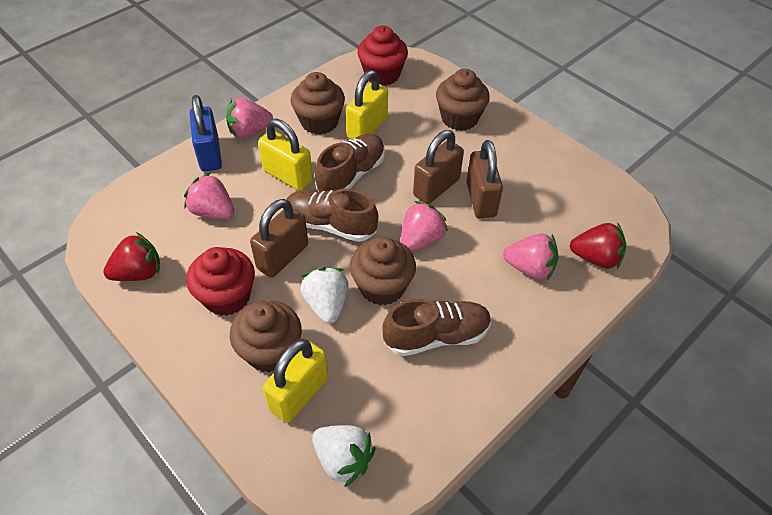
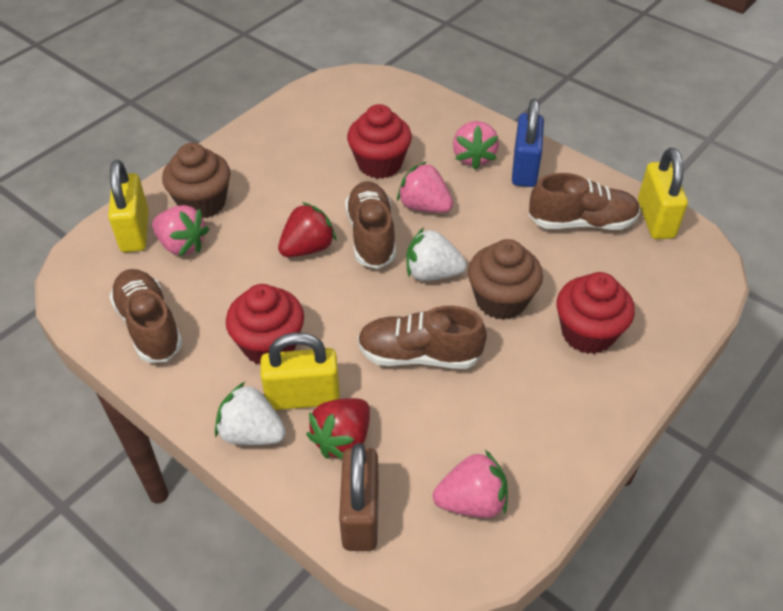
brown cupcake: [230,300,302,373] [290,72,345,135] [350,237,416,305] [436,69,490,131] = 4 -> [162,143,231,218] [468,239,543,320] = 2
brown padlock: [250,199,308,278] [413,130,464,204] [466,140,503,218] = 3 -> [339,443,379,551] = 1
brown shoe: [286,189,378,242] [315,134,385,192] [382,299,491,356] = 3 -> [109,269,183,363] [345,181,396,269] [358,306,487,369] [529,173,640,230] = 4
red cupcake: [186,247,255,316] [357,25,408,86] = 2 -> [226,284,304,365] [347,104,412,179] [556,272,635,354] = 3

